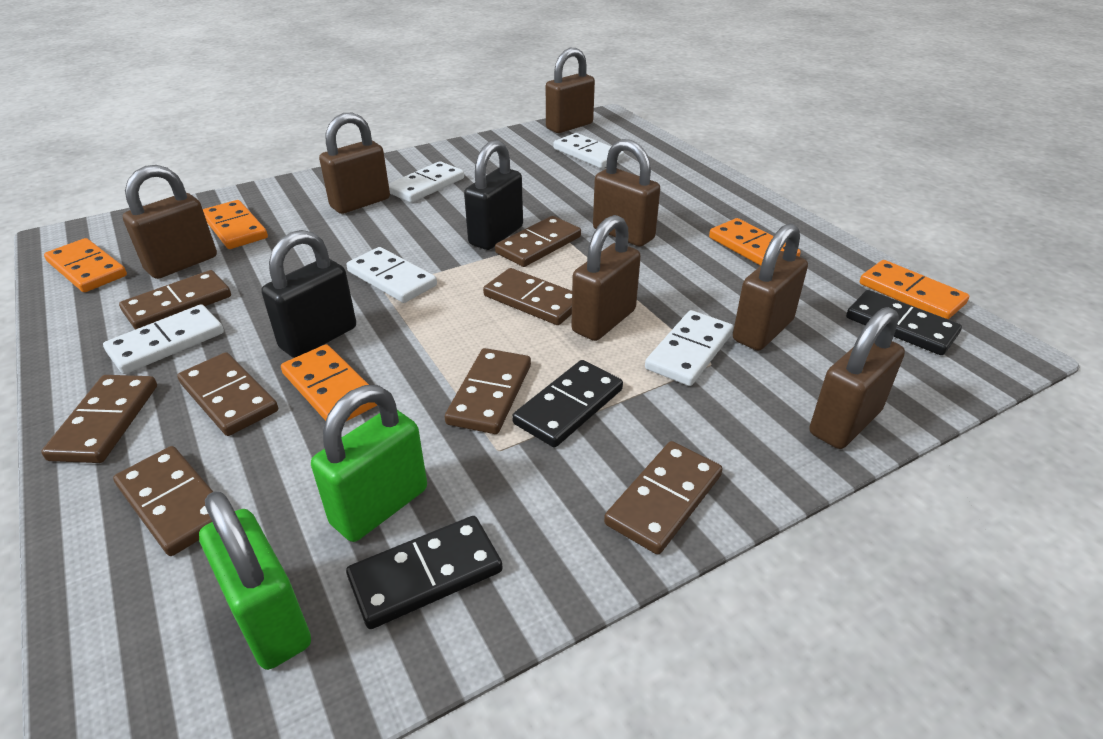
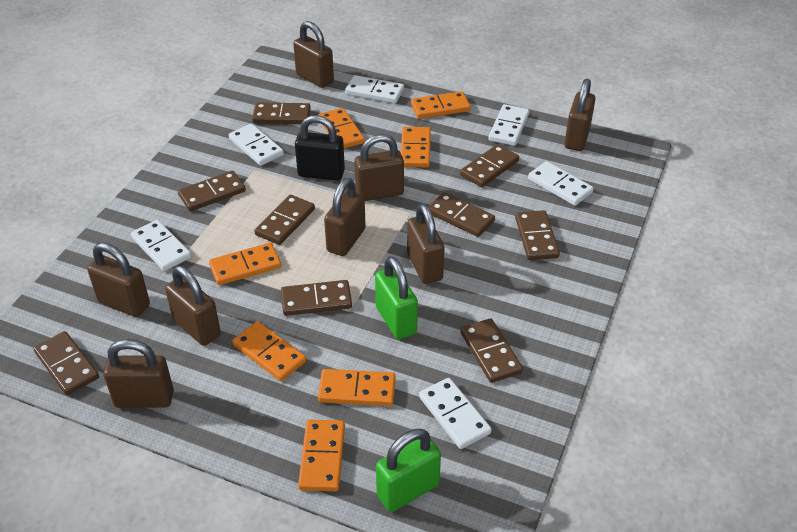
black domino: [346,516,503,629] [512,360,623,447] [846,290,962,355] = 3 -> none = 0
black padlock: [261,230,356,358] [464,140,523,250] = 2 -> [295,115,345,181] = 1
brown domino: [41,375,157,463] [113,446,213,556] [119,270,231,330] [177,352,278,436] [445,348,531,434] [483,268,572,325] [495,216,581,267] [604,441,723,555] = 8 -> [33,331,99,395] [178,171,246,211] [252,102,311,124] [254,195,315,245] [281,280,352,316] [428,192,495,237] [460,144,519,187] [460,318,523,383] [515,210,560,260] = 9
brown padlock: [123,165,217,279] [319,113,390,214] [546,48,595,133] [572,215,641,341] [593,139,660,247] [733,223,808,351] [809,307,905,449] = 7 -> [87,242,150,317] [103,339,174,408] [165,266,221,346] [293,21,334,88] [324,178,366,256] [354,134,404,201] [407,203,445,284] [564,79,596,151] = 8
orange domino: [44,238,127,292] [203,200,268,249] [281,344,377,421] [709,218,801,266] [860,260,969,319] = 5 -> [209,243,281,285] [232,321,306,381] [298,420,345,491] [318,369,395,406] [319,108,365,148] [401,127,431,168] [411,91,471,119] = 7
white domino: [103,304,224,374] [347,247,437,303] [388,161,464,203] [554,133,624,168] [645,310,734,386] = 5 -> [131,220,191,271] [229,124,284,166] [345,75,404,103] [419,378,492,449] [489,104,529,146] [528,161,594,206] = 6

